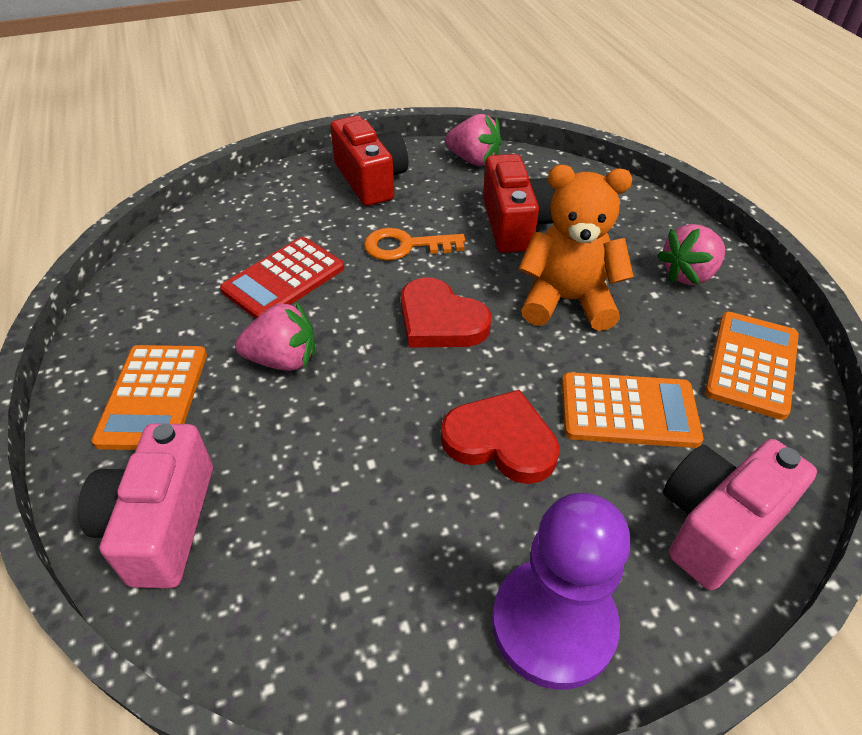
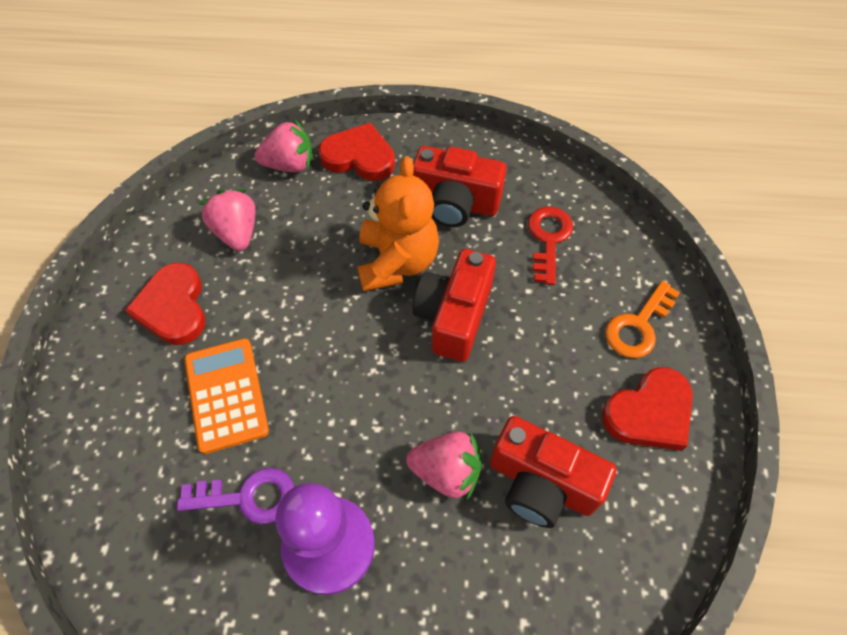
orange calculator: [91,345,207,450] [562,372,703,448] [705,312,799,420] = 3 -> [184,338,269,454] = 1
pink camera: [78,423,213,588] [663,439,817,590] = 2 -> none = 0
purple key: none = 0 -> [177,468,294,525] = 1
red calculator: [220,237,344,319] = 1 -> none = 0
red camera: [330,116,408,206] [483,154,556,253] = 2 -> [412,249,496,362] [413,146,507,227] [490,416,617,528] = 3
red heart: [401,277,491,348] [441,390,559,484] = 2 -> [125,263,206,345] [318,122,395,181] [602,367,693,451] = 3
red key: none = 0 -> [528,207,573,285] = 1

